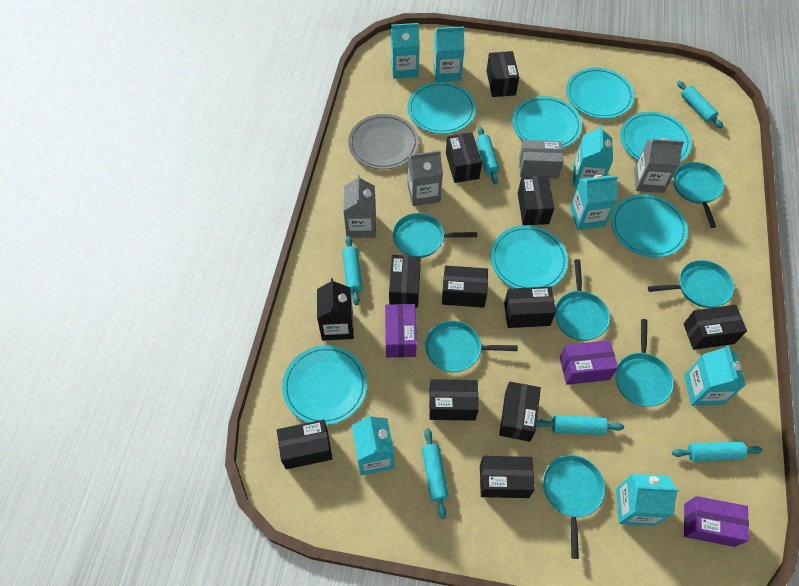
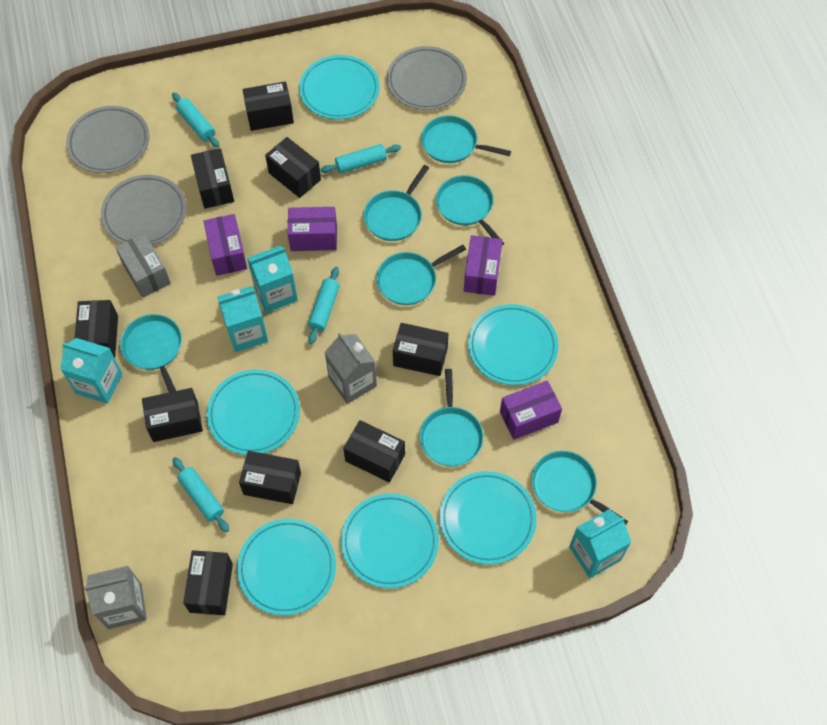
black box: [277,419,332,469] [389,255,421,307] [429,379,479,421] [442,266,488,308] [446,132,482,183] [480,456,535,498] [487,51,519,97] [499,382,541,442] [504,286,556,328] [518,176,554,225] [684,305,747,350] = 11 -> [74,300,118,358] [142,388,203,442] [183,550,233,615] [191,148,234,209] [239,451,301,504] [243,81,294,131] [265,137,321,198] [343,420,405,483] [393,323,448,376] = 9
black carton: [317,278,354,341] = 1 -> none = 0
grey carton: [343,175,376,238] [407,150,443,206] [634,138,684,193] = 3 -> [84,566,147,629] [325,333,377,404] = 2
grey plate: [348,114,419,170] = 1 -> [66,106,150,173] [101,175,187,245] [387,46,467,110] = 3
purple box: [385,304,417,357] [560,340,618,385] [684,496,749,547] = 3 -> [204,214,247,276] [288,207,337,251] [464,235,503,296] [500,380,562,440] = 4
turquoise carton: [352,414,395,475] [391,23,420,79] [433,26,464,82] [570,175,618,230] [573,125,613,187] [616,474,679,526] [684,345,746,406] = 7 -> [60,338,123,404] [217,286,268,352] [247,246,298,313] [569,509,631,578] = 4
turquoise plate: [282,345,367,425] [407,82,476,134] [490,225,568,288] [512,96,582,148] [566,68,634,119] [611,194,688,258] [620,112,692,162] = 7 -> [207,369,300,455] [237,519,336,615] [299,55,380,119] [341,493,439,588] [439,471,537,564] [468,304,559,385] = 6
turquoise rolling pin: [343,236,363,305] [422,428,449,519] [476,127,499,184] [536,415,624,435] [672,442,762,461] [677,81,723,129] = 6 -> [172,92,219,148] [172,457,229,532] [308,267,340,344] [321,144,401,173] = 4

